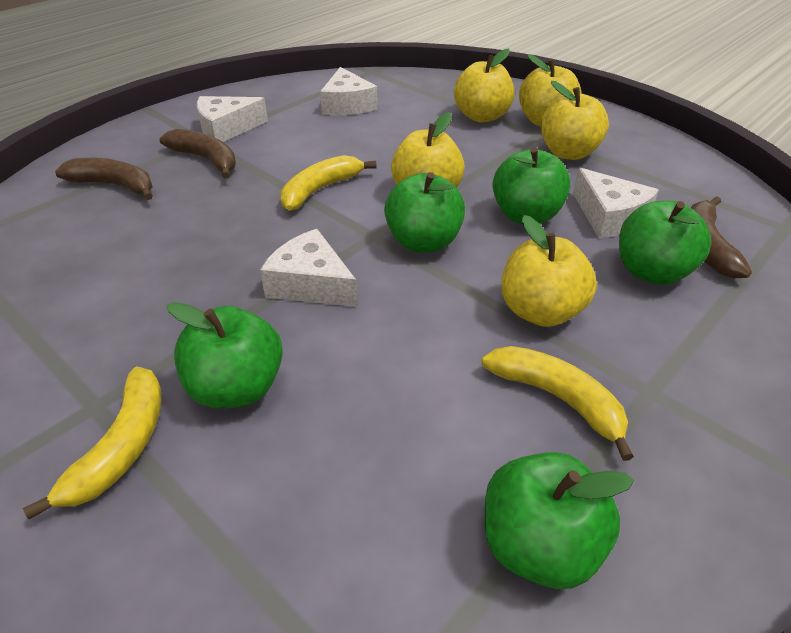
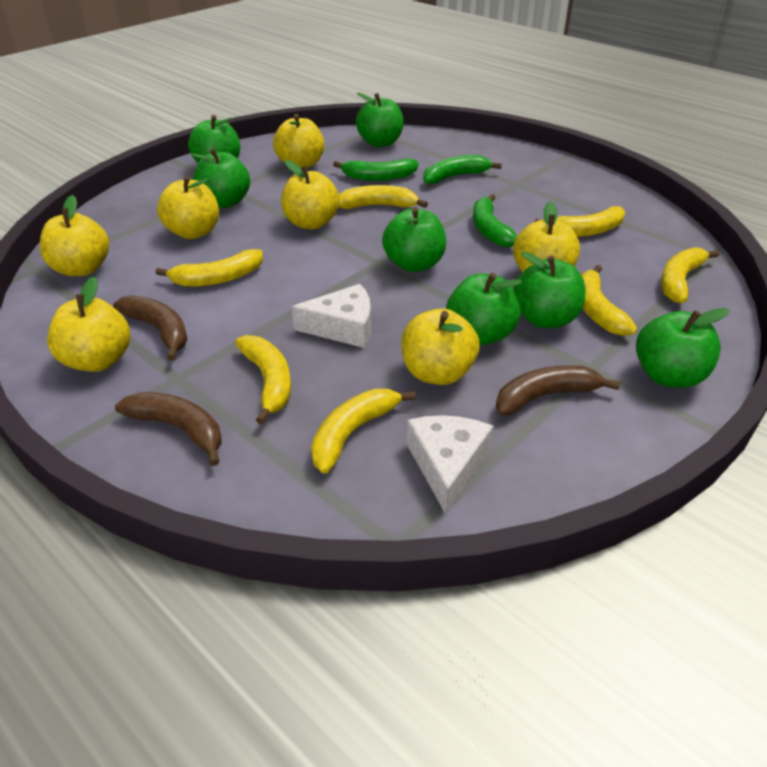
green apple: [167,302,283,408] [384,172,465,252] [485,452,634,589] [493,147,571,224] [619,201,711,285] = 5 -> [188,115,240,163] [191,148,250,208] [356,93,403,147] [382,207,446,272] [446,273,522,345] [513,251,585,328] [636,308,729,388] = 7
green banana: none = 0 -> [333,158,419,181] [423,155,502,184] [473,194,517,247] = 3
white cheese: [197,96,268,142] [260,229,358,307] [320,67,378,115] [573,168,659,238] = 4 -> [292,284,371,348] [407,415,494,514] = 2
yellow apple: [391,112,465,187] [454,49,514,123] [501,215,597,327] [519,54,581,126] [540,81,609,160] = 5 -> [40,195,109,276] [47,276,130,372] [157,176,219,239] [273,114,324,168] [281,160,340,229] [401,308,480,385] [513,201,580,272] = 7
yellow banana: [23,367,162,519] [281,155,377,211] [482,346,634,461] = 3 -> [156,249,263,287] [235,335,291,424] [311,389,416,474] [339,185,428,209] [535,206,625,237] [581,265,637,336] [661,247,719,303] = 7

